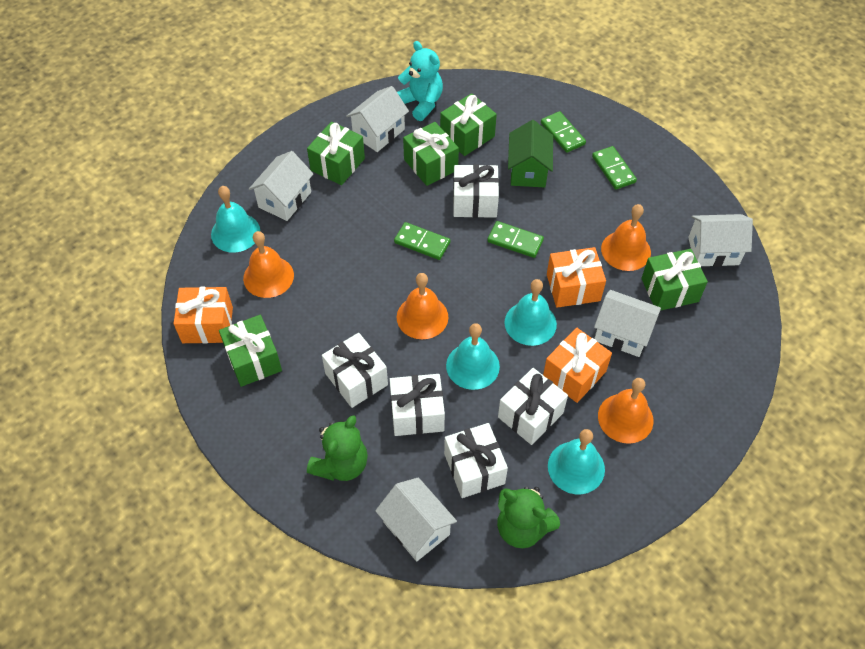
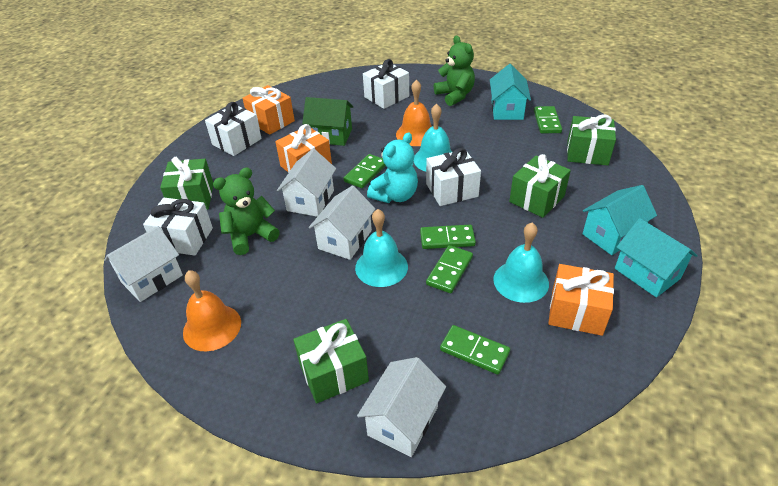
green domino: [394,222,450,260] [487,221,544,258] [541,111,586,153] [592,146,637,190] = 4 -> [344,154,386,188] [420,225,476,249] [426,245,473,293] [440,325,510,375] [534,106,562,133] = 5
green gift: [219,315,282,387] [307,121,365,185] [403,122,459,186] [440,93,497,156] [641,249,708,311] = 5 -> [160,157,213,210] [293,319,369,403] [509,154,571,218] [567,114,616,166] = 4
orange bell: [243,231,294,298] [397,273,449,339] [598,378,654,444] [601,204,651,271] = 4 -> [183,270,241,352] [396,80,432,146] = 2
turquoise bell: [211,186,260,253] [446,323,500,390] [505,279,557,346] [548,429,605,494] = 4 -> [355,209,408,287] [414,103,452,172] [493,223,549,303] = 3
turquoise house: none = 0 -> [490,64,531,120] [582,185,657,255] [615,218,698,298] = 3
white gift: [322,333,388,408] [390,374,445,436] [444,423,508,498] [453,164,499,218] [498,368,568,445] = 5 -> [143,198,213,256] [205,102,262,156] [363,59,409,109] [426,148,481,206] = 4
white house: [249,151,313,221] [346,86,409,152] [375,477,457,562] [594,290,661,357] [688,214,753,267] = 5 -> [104,226,183,302] [277,149,336,217] [309,186,375,260] [357,357,446,457] = 4

